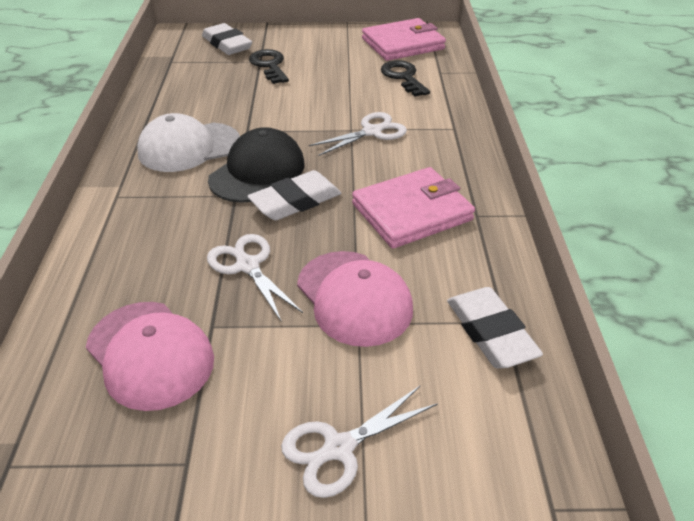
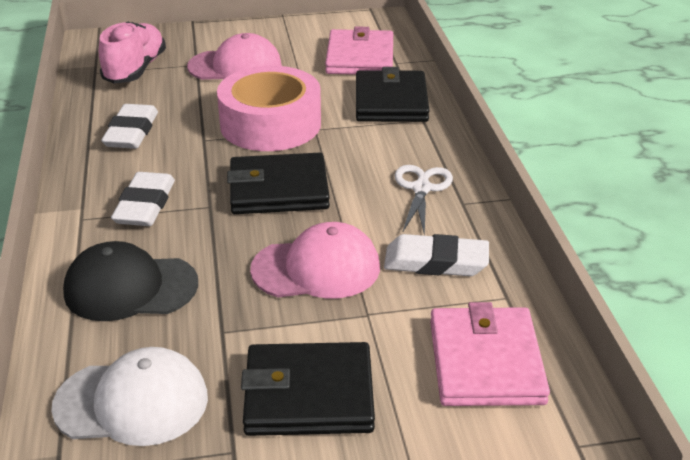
black key: [249,49,289,84] [381,60,430,97] = 2 -> none = 0
black wallet: none = 0 -> [227,153,330,214] [241,342,375,436] [356,67,429,122] = 3
pink shoe: none = 0 -> [99,22,166,84] = 1
pink tape: none = 0 -> [217,66,321,151] = 1
white scissors: [207,234,303,322] [281,386,438,498] [309,112,407,156] = 3 -> [394,165,453,236] = 1

